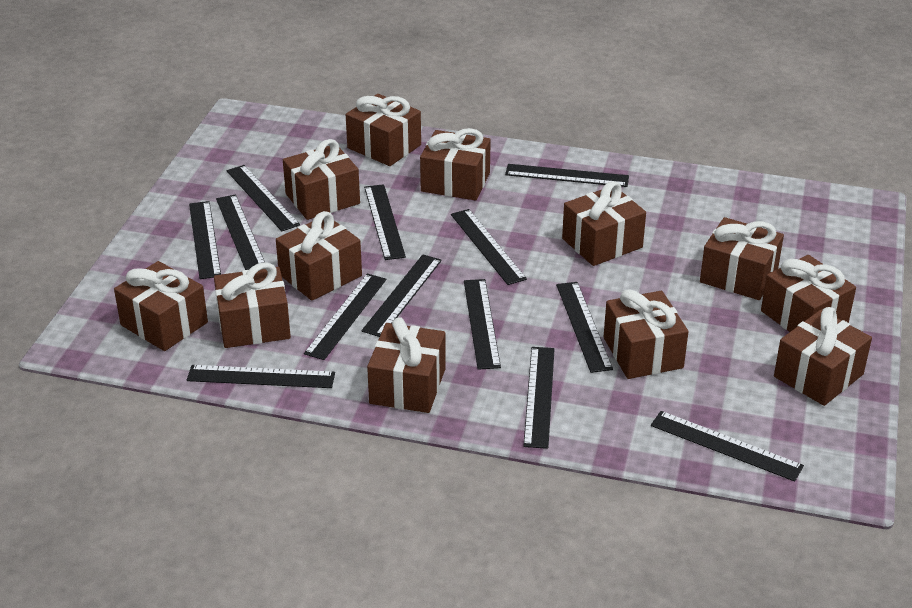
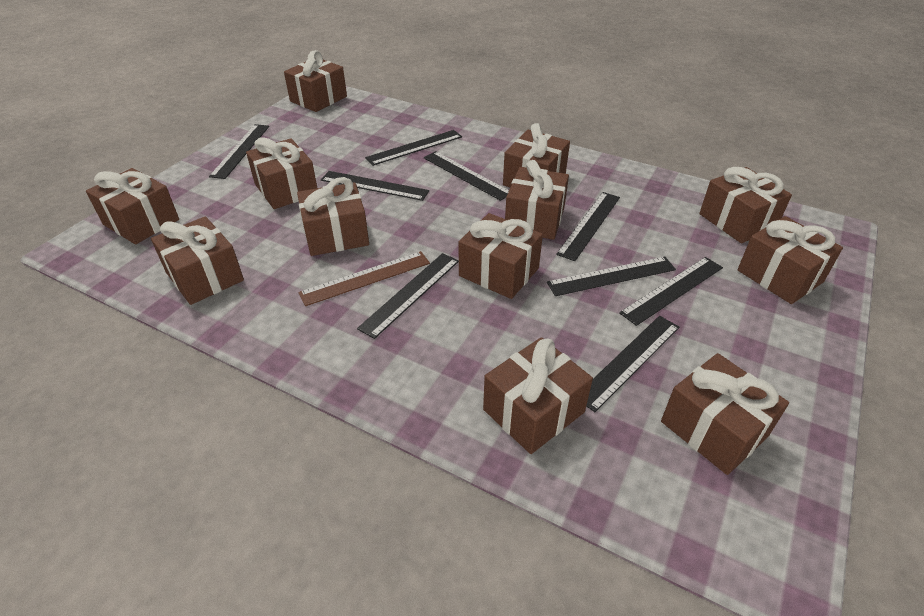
black ruler: [187,365,335,388] [189,201,221,279] [216,195,265,270] [227,165,300,231] [304,274,386,360] [361,254,442,337] [364,184,406,260] [451,209,527,285] [464,279,501,370] [505,164,629,187] [523,347,555,449] [556,282,613,373] [651,411,804,482] = 13 -> [209,124,269,179] [321,171,429,201] [357,253,459,339] [365,130,462,166] [424,151,509,201] [547,257,676,296] [556,192,620,261] [586,316,680,412] [619,257,723,326] = 9
brown ruler: none = 0 -> [298,251,430,306] = 1

